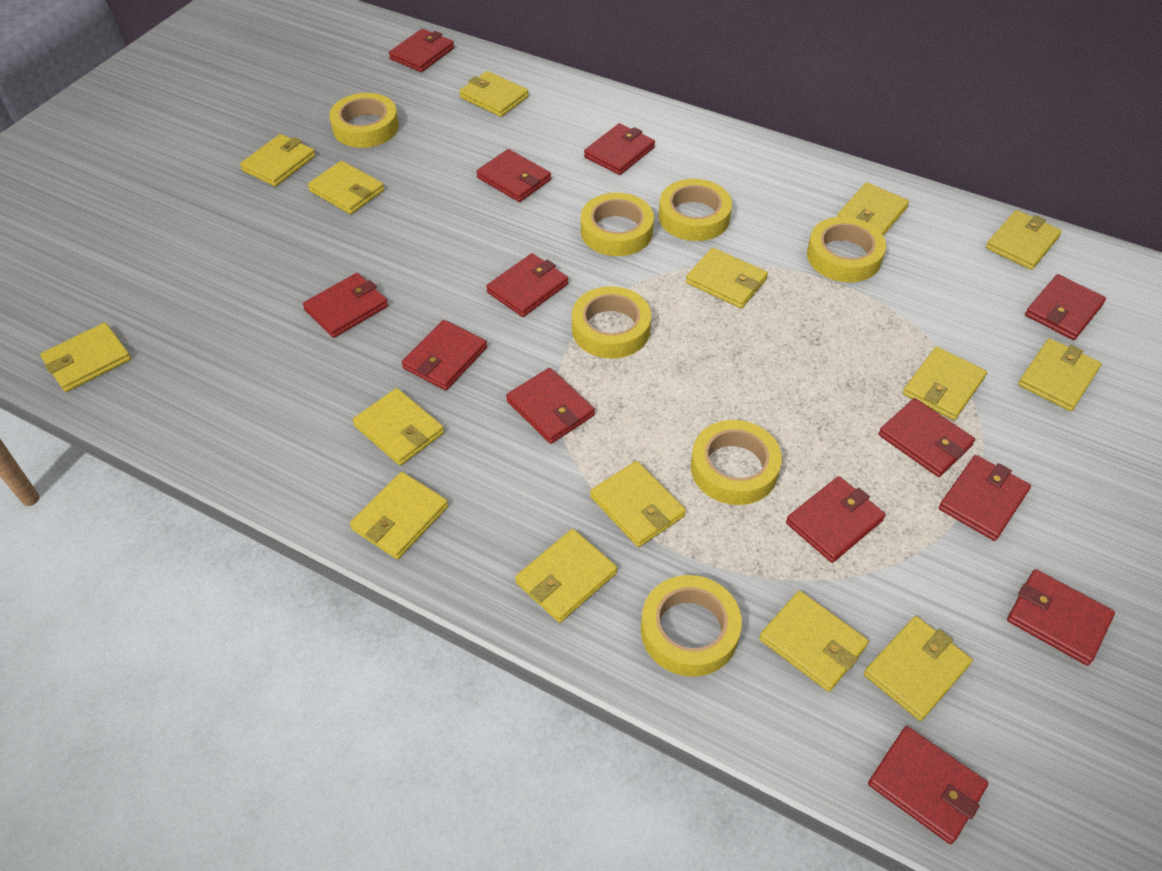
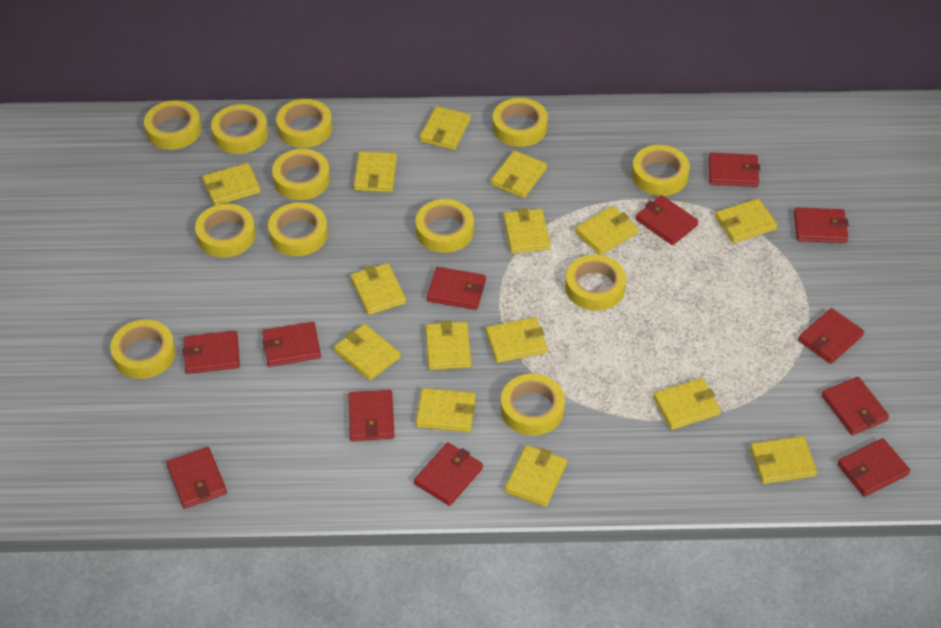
red wallet: [303,273,388,338] [389,29,454,72] [402,320,487,390] [476,149,551,202] [486,253,568,317] [506,368,595,444] [584,123,655,175] [786,476,886,563] [868,726,988,844] [878,398,975,477] [939,455,1031,541] [1007,569,1115,665] [1025,274,1106,340] = 13 -> [166,447,227,509] [182,331,240,374] [262,322,321,367] [348,390,395,441] [414,442,483,506] [427,267,486,310] [635,195,699,245] [709,152,760,187] [794,207,849,243] [798,308,864,364] [822,377,889,435] [837,438,910,497] = 12
yellow tape: [329,93,399,148] [572,286,651,359] [581,193,654,256] [641,575,742,677] [659,179,732,241] [691,420,782,505] [807,217,886,282] = 7 -> [110,320,175,379] [144,100,201,150] [195,204,255,258] [211,104,268,154] [268,202,328,256] [272,149,330,200] [276,99,332,148] [415,199,474,253] [493,98,548,147] [501,374,565,436] [565,255,626,311] [632,145,690,196] = 12

